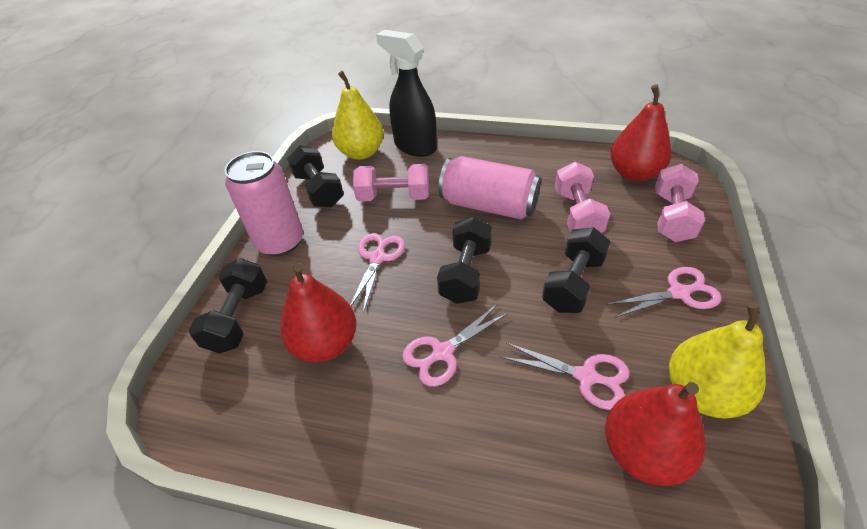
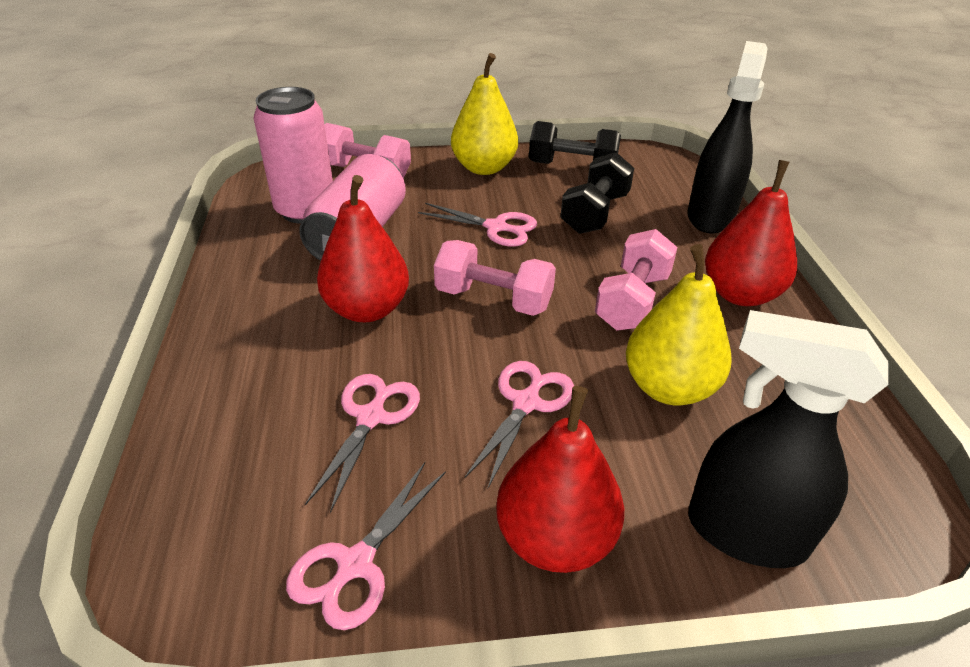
black dumbbell: [189,258,267,354] [287,145,344,207] [437,216,492,304] [542,227,611,313] = 4 -> [529,121,621,164] [560,152,634,234] = 2
black spray bottle: [376,30,437,157] = 1 -> [687,41,767,234] [688,310,889,568] = 2

